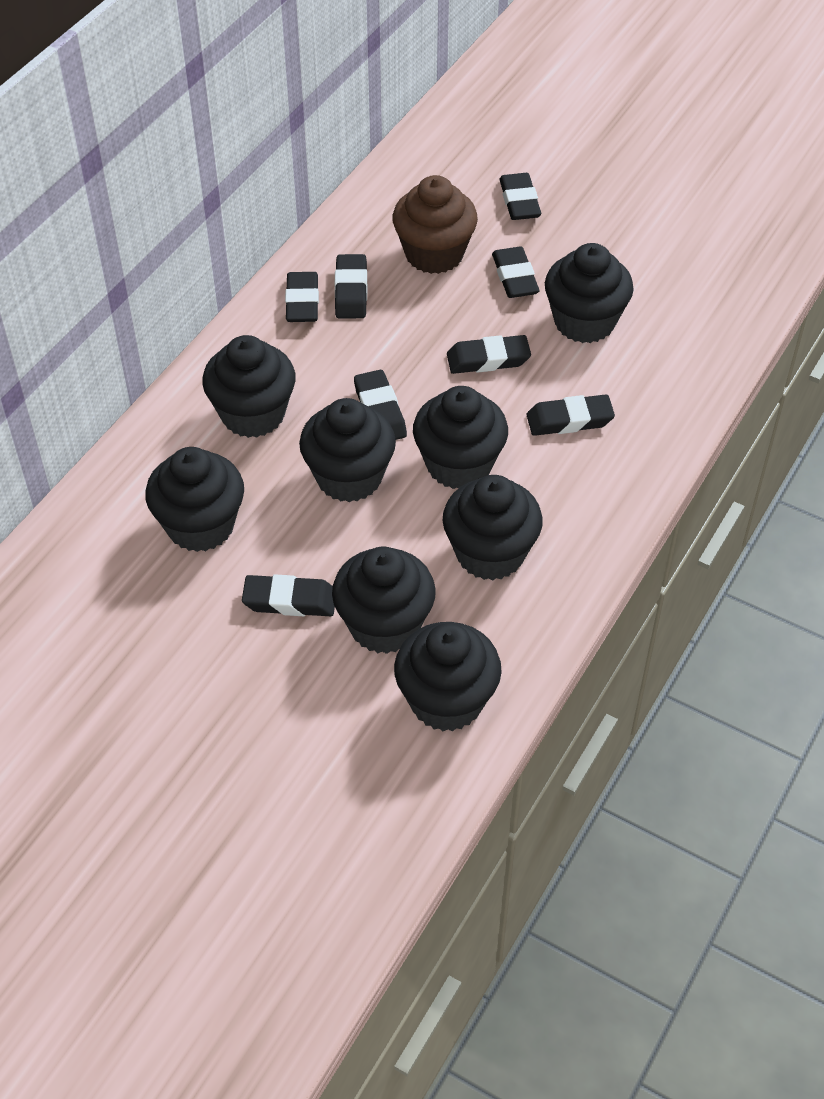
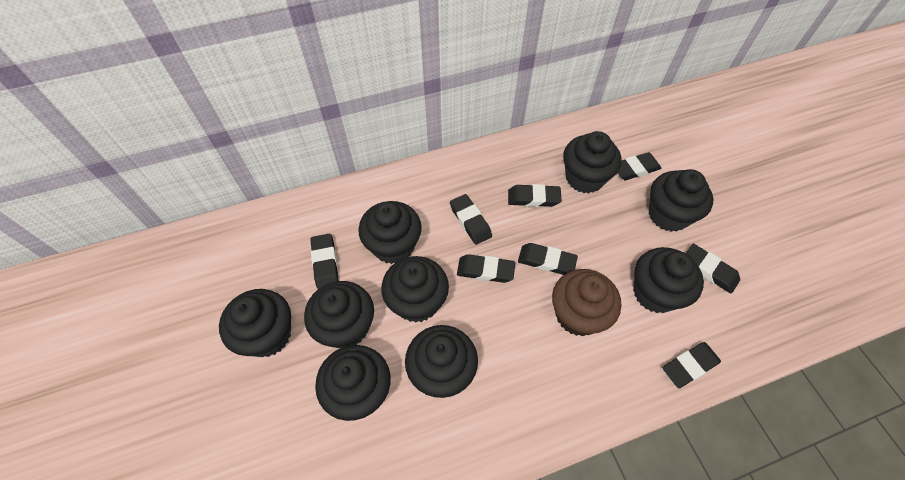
black cupcake: [145,447,244,552] [202,335,296,438] [299,398,396,502] [332,547,436,654] [394,622,502,732] [413,386,508,489] [443,475,543,581] [545,243,634,343] = 8 -> [219,289,291,357] [304,281,374,348] [315,345,391,421] [358,201,422,264] [381,256,449,323] [405,325,478,398] [563,131,621,193] [633,247,704,313] [649,169,713,232] = 9

